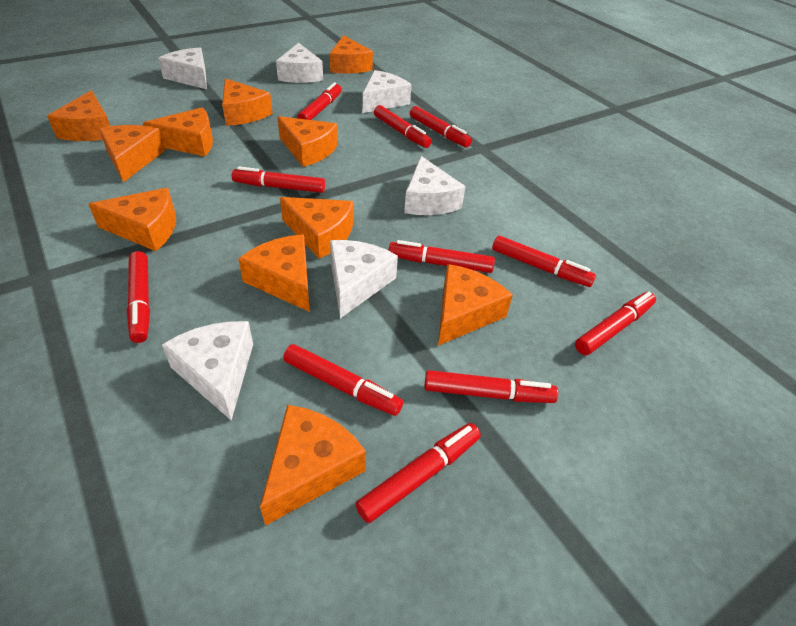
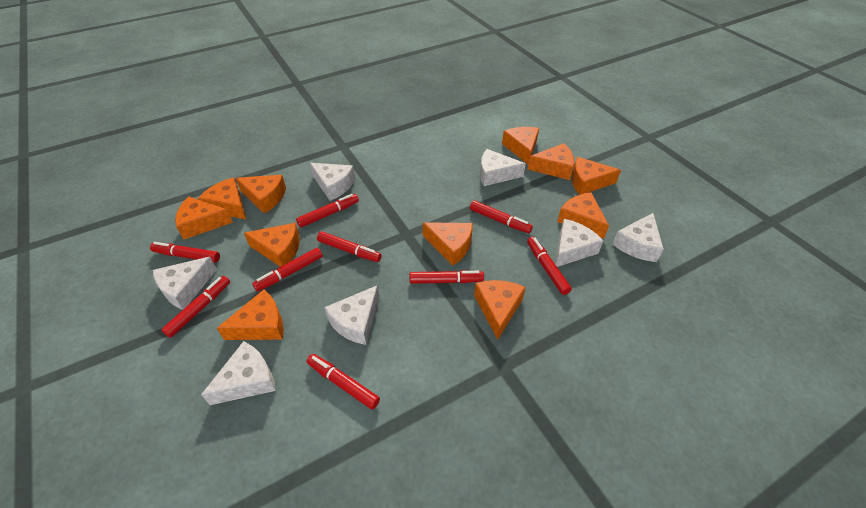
red marker: [127,251,150,343] [231,167,325,193] [283,344,403,416] [297,82,342,120] [355,423,481,523] [374,105,432,148] [389,240,495,273] [410,106,472,147] [424,370,558,403] [492,236,596,287] [575,292,656,355] = 11 -> [150,242,220,263] [161,276,230,338] [252,248,323,291] [296,194,359,228] [307,354,380,409] [317,231,382,262] [410,270,484,284] [470,200,533,233] [527,237,572,295] = 9
white cheese: [158,48,207,89] [162,321,253,420] [276,43,323,83] [330,240,398,318] [363,70,412,113] [404,156,466,215] = 6 -> [153,257,217,310] [201,341,276,405] [310,163,355,201] [324,285,379,345] [480,149,526,186] [555,219,604,267] [613,213,664,262] = 7

